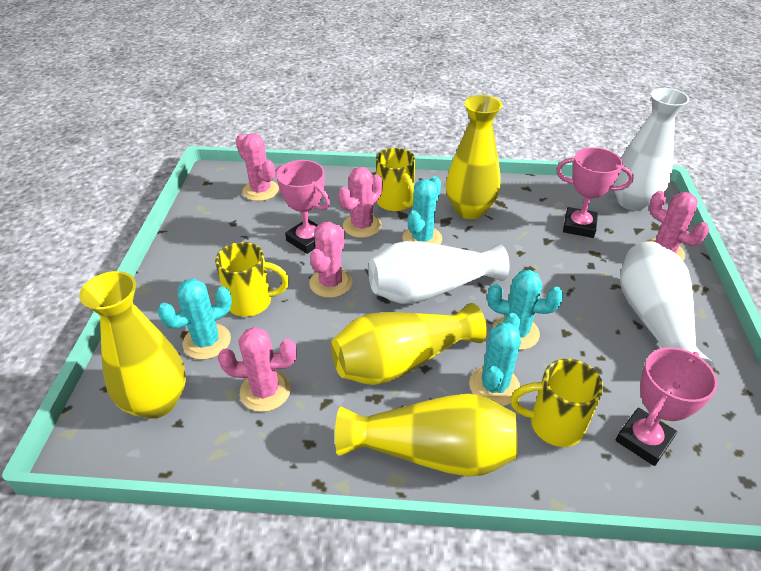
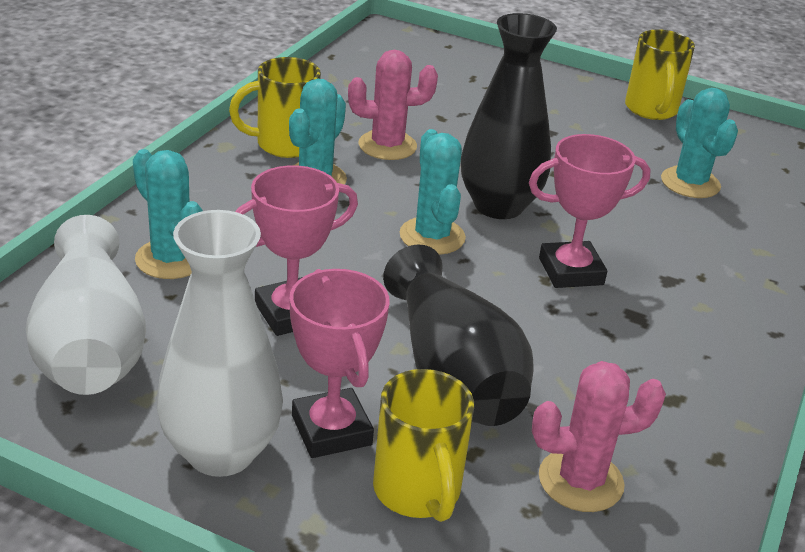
black vase: none = 0 -> [383,244,534,426] [461,13,557,219] = 2
pink cactus: [218,327,297,412] [236,133,279,201] [309,222,352,298] [338,167,383,238] [645,191,709,261] = 5 -> [348,50,438,160] [532,361,666,512] = 2
white vase: [368,241,510,304] [613,88,690,211] [620,241,714,369] = 3 -> [26,215,146,395] [157,210,283,477] = 2
yellow vase: [79,271,186,419] [331,303,487,385] [335,394,517,477] [446,95,502,219] = 4 -> none = 0

